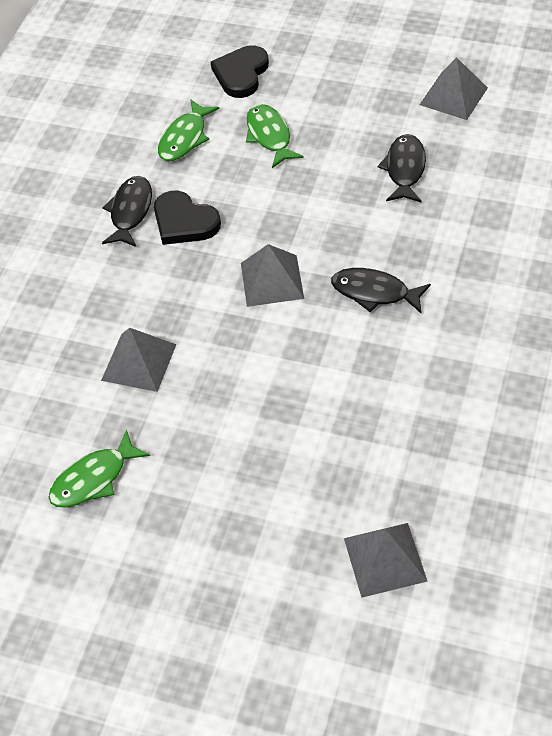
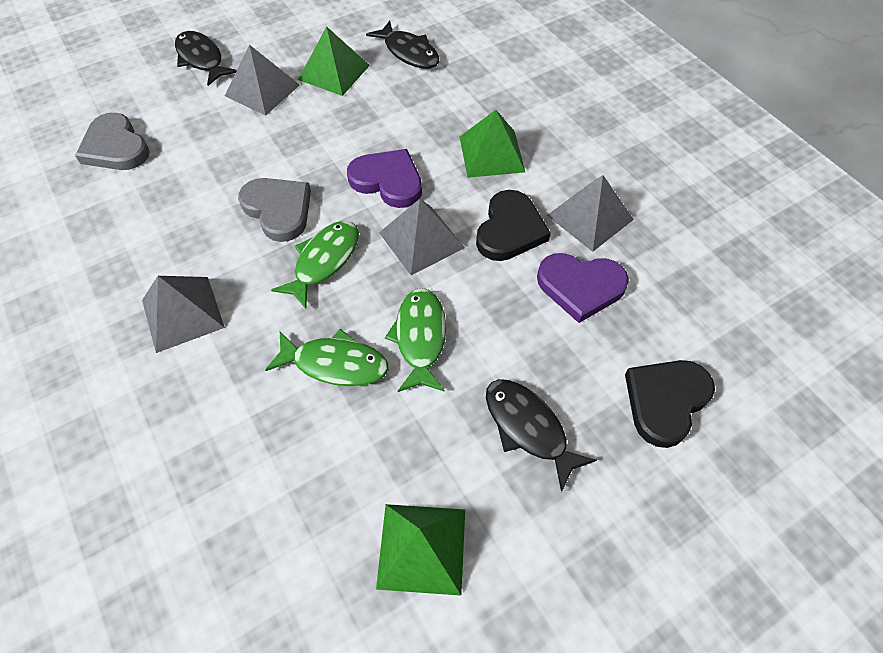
green pyramid: none = 0 -> [298,26,370,96] [376,504,465,596] [460,110,525,178] = 3
grey heart: none = 0 -> [75,113,150,170] [238,178,311,242] = 2
purple heart: none = 0 -> [347,149,422,208] [537,253,629,323] = 2

